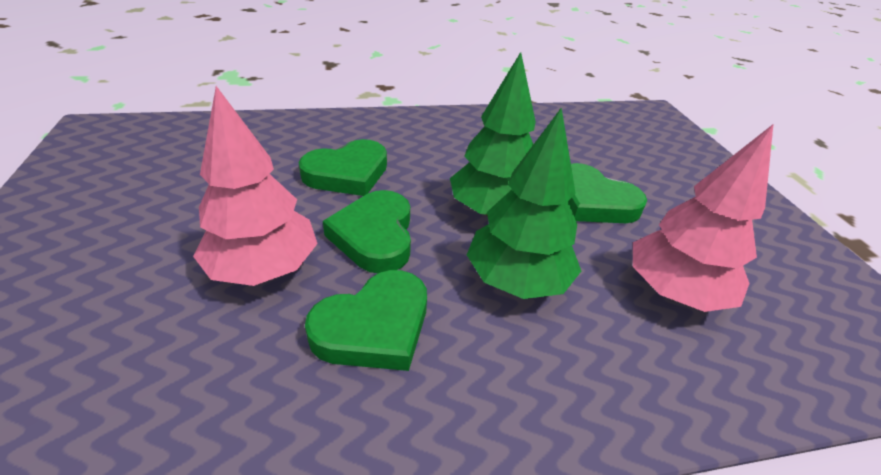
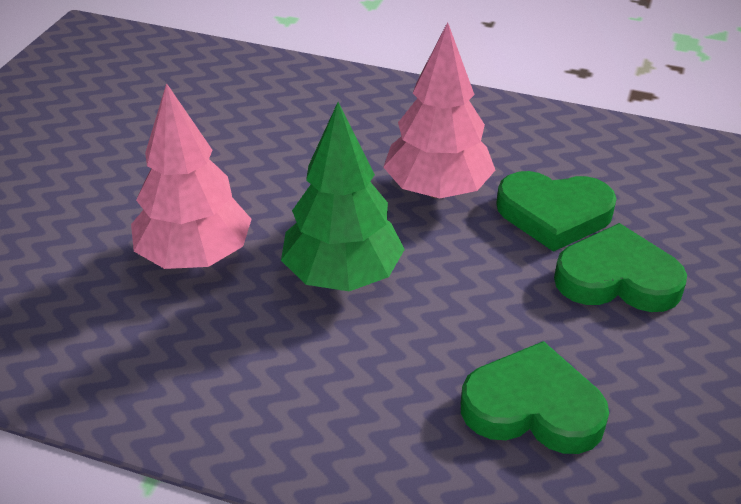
green heart: [299,139,387,196] [305,270,427,371] [323,190,411,273] [568,163,647,223] = 4 -> [461,341,609,454] [496,171,617,252] [554,223,687,312] = 3
green tree: [450,52,536,216] [467,108,581,299] = 2 -> [281,102,405,291] = 1

